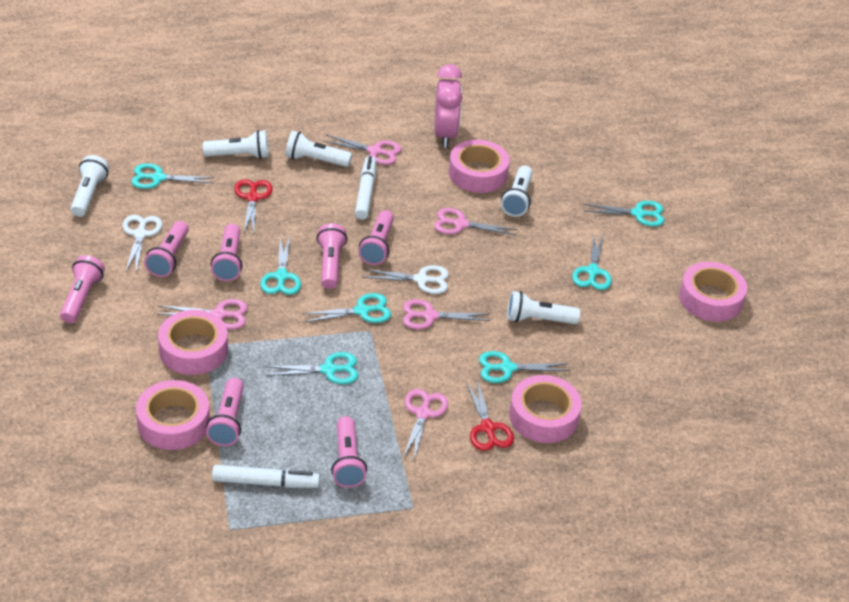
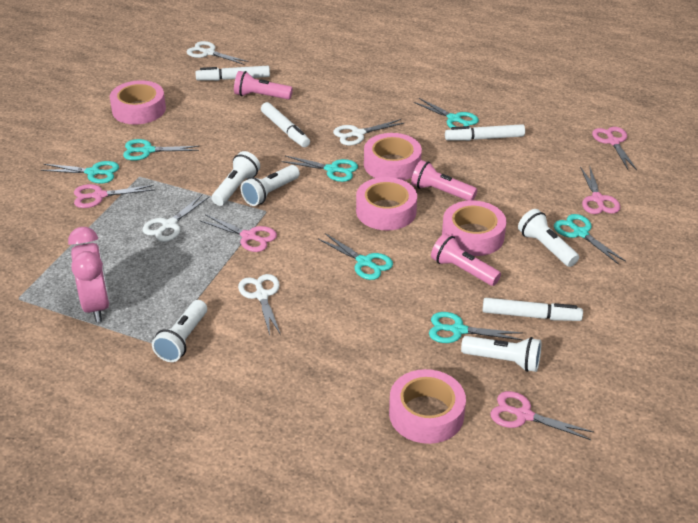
pink flashlight: [60,255,105,323] [144,221,189,277] [206,378,244,446] [211,224,242,281] [316,223,347,289] [331,416,367,488] [358,210,394,265] = 7 -> [234,71,293,100] [411,160,477,201] [431,233,501,286] = 3
red scissors: [234,179,273,232] [466,380,514,451] = 2 -> none = 0
white marker: [212,465,320,488] [355,156,376,220] = 2 -> [195,66,270,81] [261,102,310,147] [445,124,525,141] [483,298,583,321] = 4
white scissors: [122,215,162,273] [363,265,449,294] = 2 -> [142,195,210,242] [187,41,249,65] [238,274,281,335] [333,119,404,145] = 4

